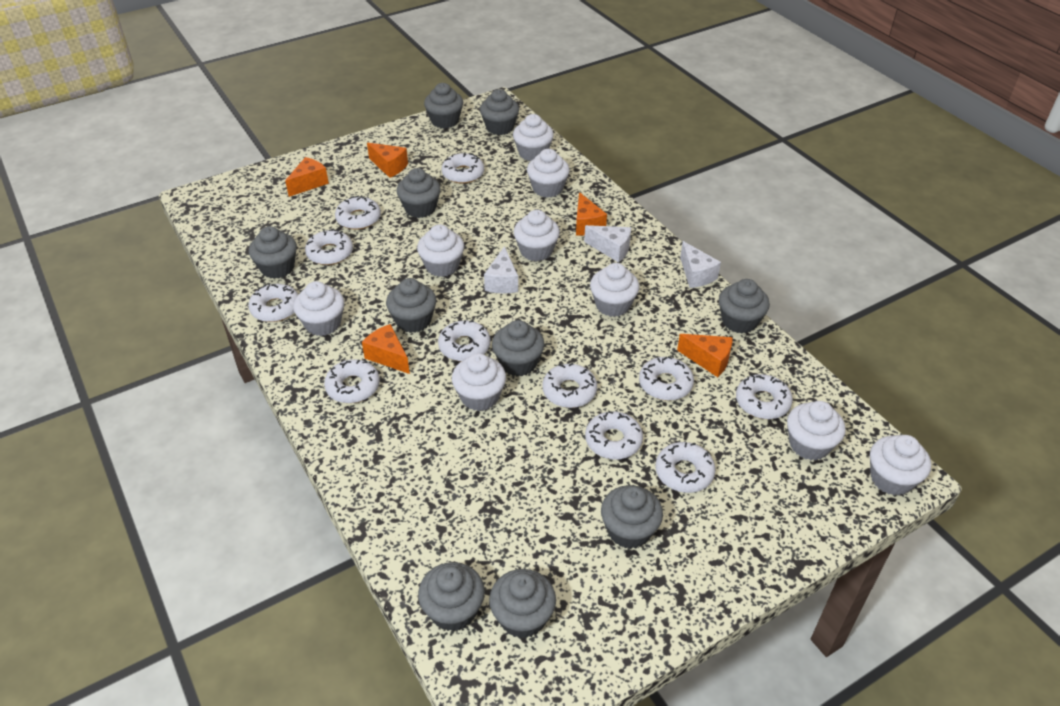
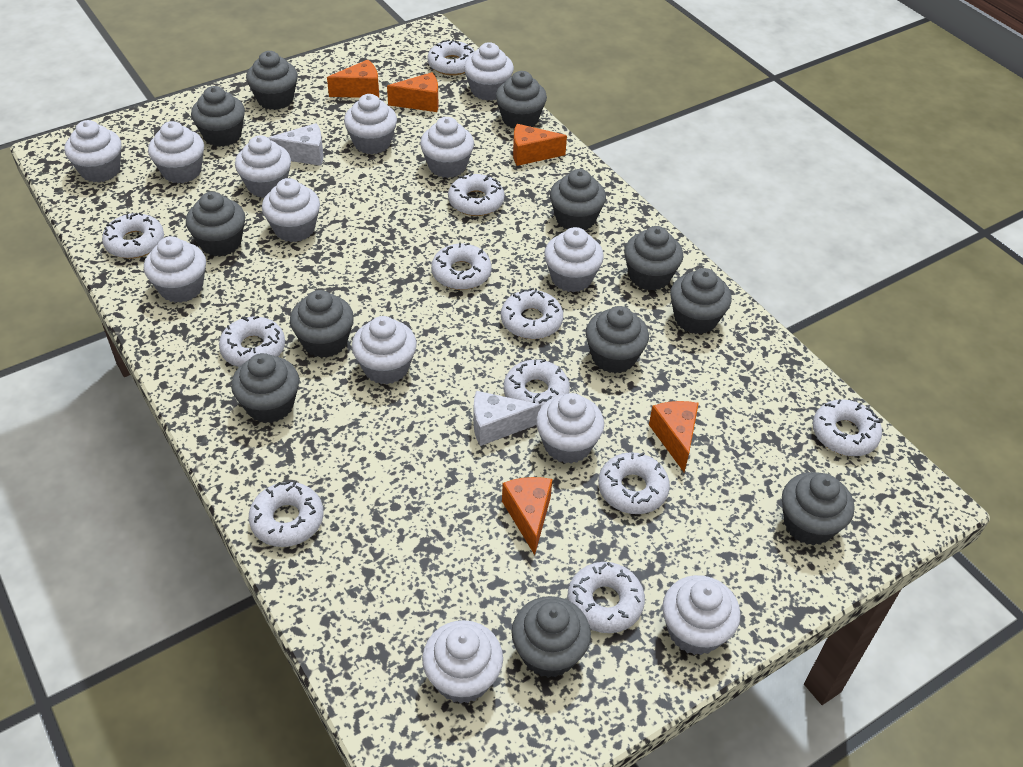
grey cupcake: [249,226,297,279] [386,278,436,333] [396,168,441,218] [418,562,485,631] [424,83,463,128] [480,89,519,135] [489,569,556,638] [492,320,545,377] [601,485,663,549] [719,279,770,333] = 10 -> [186,192,245,256] [191,86,245,147] [231,353,299,423] [246,51,298,110] [290,290,354,358] [496,71,547,129] [512,596,591,678] [550,169,606,230] [586,306,649,373] [624,226,683,291] [670,268,732,334] [782,472,854,545] = 12
white cheese: [484,246,518,293] [584,225,631,263] [680,241,721,288] = 3 -> [268,123,324,166] [474,391,541,446] = 2
white cupcake: [293,281,344,336] [417,224,464,277] [452,353,506,411] [513,114,554,161] [513,210,560,261] [527,149,570,198] [590,263,639,317] [787,401,846,460] [870,435,931,495] = 9 -> [65,120,122,183] [144,236,206,303] [148,121,204,183] [235,135,291,198] [262,178,320,242] [344,94,397,154] [352,316,417,384] [420,117,474,178] [422,620,503,704] [464,42,514,101] [536,393,604,463] [544,227,604,292] [662,575,741,655] = 13

